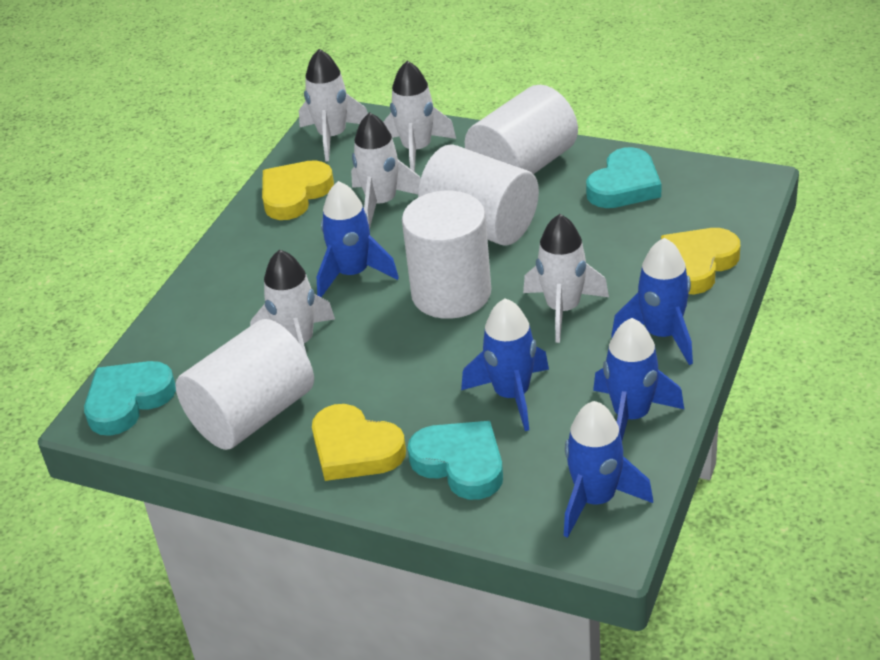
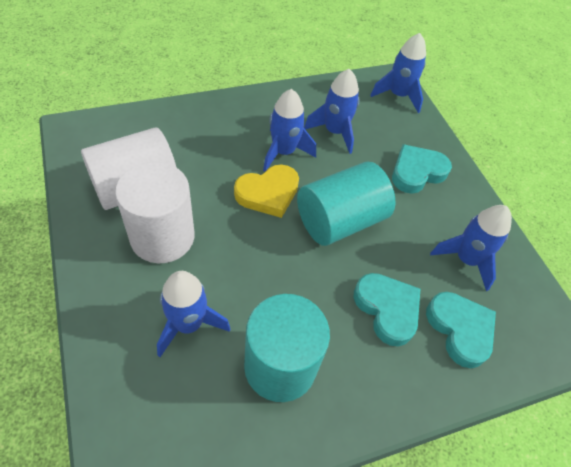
turquoise cylinder: none = 0 -> [244,294,330,402] [297,161,395,246] = 2
white cylinder: [175,319,314,450] [402,191,491,319] [418,144,539,246] [465,85,578,174] = 4 -> [81,127,177,210] [115,162,194,263] = 2
white rocket: [250,249,335,355] [299,49,368,161] [351,112,420,229] [383,61,456,172] [523,214,609,343] = 5 -> none = 0
yellow heart: [262,160,334,220] [312,404,406,481] [661,228,740,294] = 3 -> [234,164,299,218] = 1

